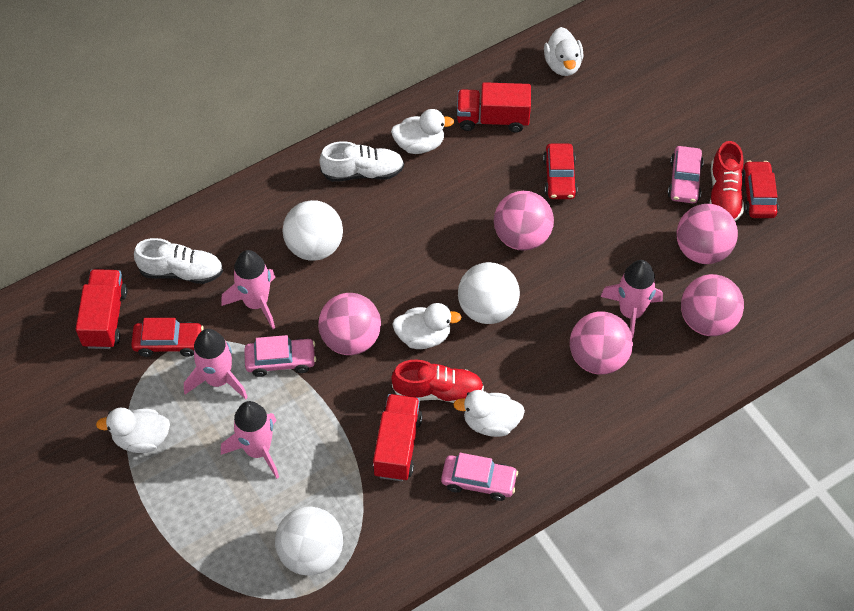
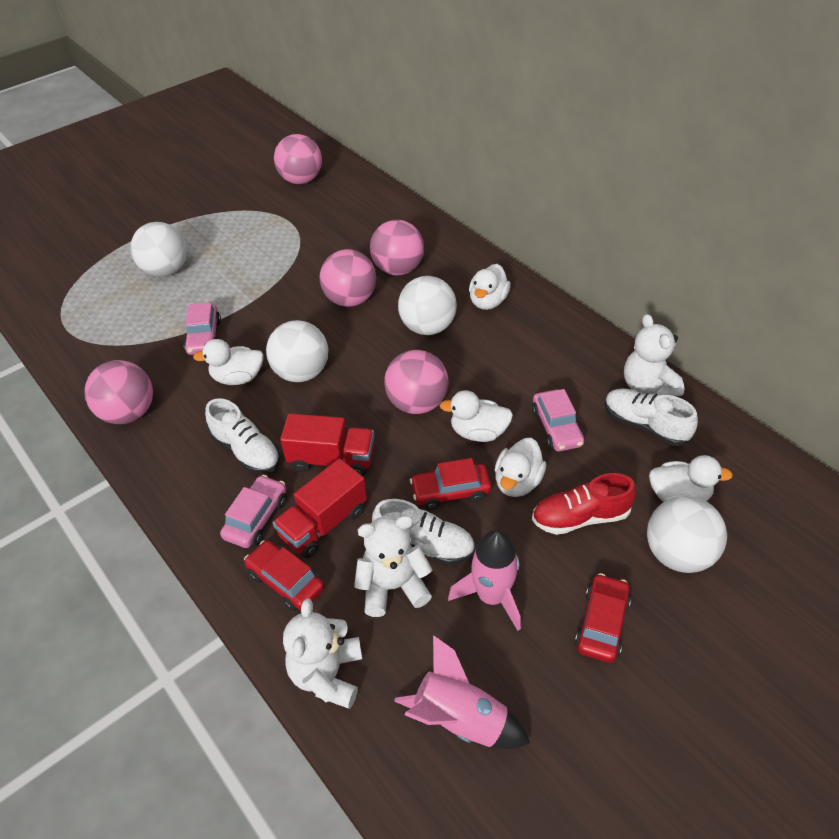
pink rocket: [184,329,248,399] [221,250,276,329] [221,401,279,479] [600,260,663,337] = 4 -> [394,635,530,749] [448,530,521,631] = 2
red shoe: [391,359,484,403] [709,141,744,221] = 2 -> [532,473,636,535] = 1
red truck: [76,269,127,349] [373,394,422,481] [457,82,531,133] = 3 -> [273,458,367,558] [280,413,374,476] = 2
white ball: [275,507,343,575] [282,200,343,261] [458,262,520,324] = 3 -> [130,222,187,277] [266,320,328,382] [398,276,457,335] [647,496,727,573] = 4
white shoe: [134,238,223,284] [319,141,404,182] = 2 -> [205,398,280,473] [372,499,475,565] [605,388,698,446] = 3
white teddy bear: none = 0 -> [283,598,362,709] [354,515,433,617] [624,314,684,396] = 3

